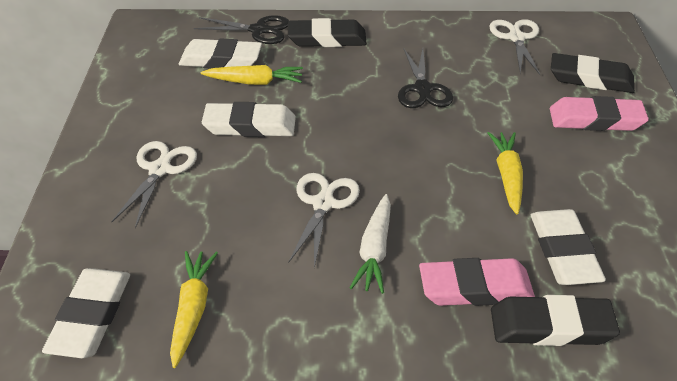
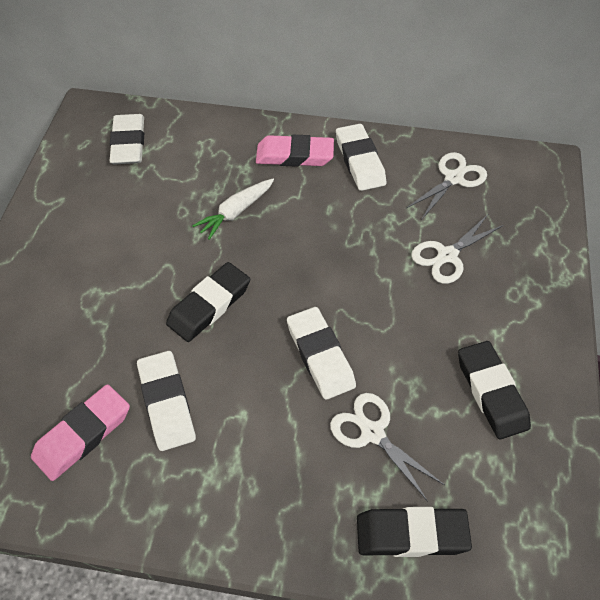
black scissors: [194,15,289,44] [398,49,453,108] = 2 -> none = 0
yellow carrot: [170,251,218,368] [201,65,303,85] [488,132,523,215] = 3 -> none = 0

